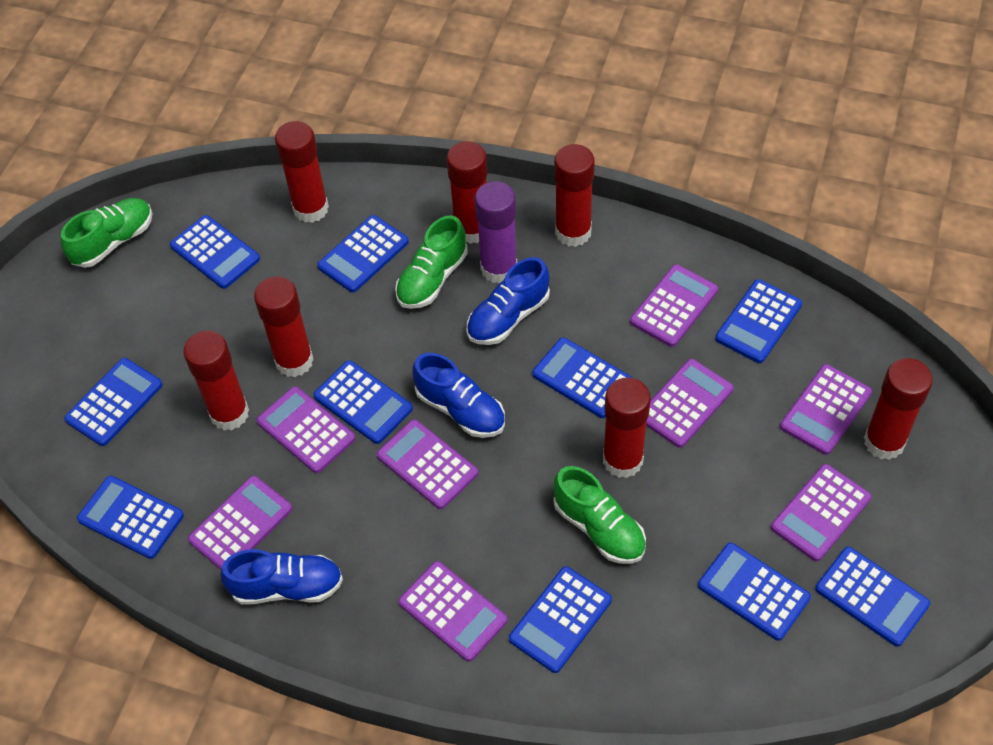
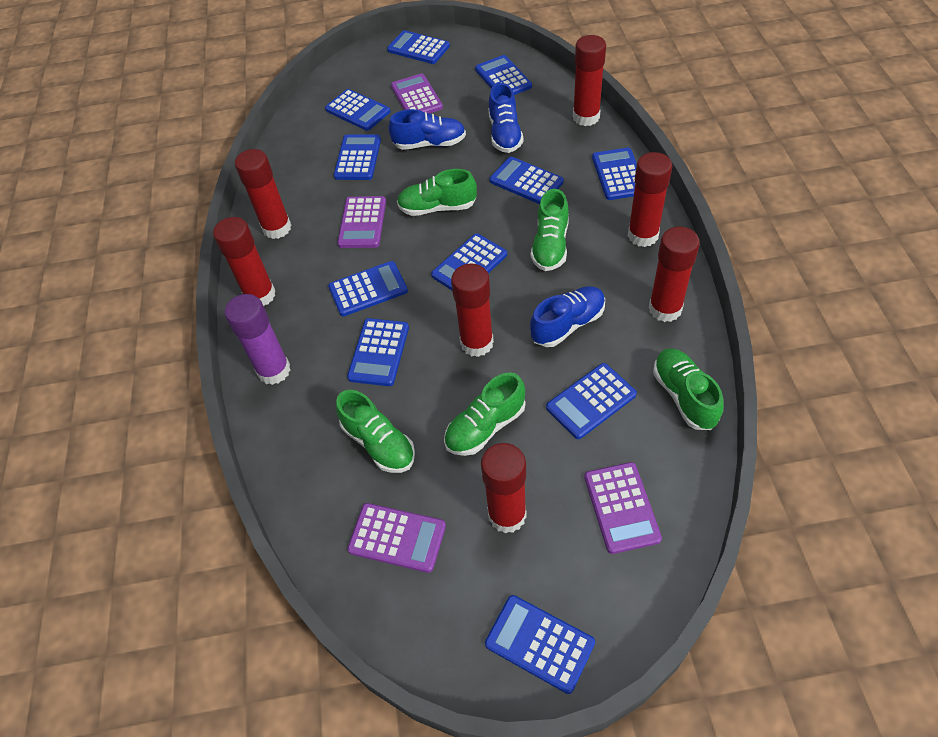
blue calculator: [64,358,163,446] [77,476,184,559] [170,215,260,289] [313,360,413,444] [317,215,409,292] [509,566,612,673] [532,337,633,418] [698,543,811,641] [715,279,802,363] [815,547,930,647] = 10 -> [325,89,391,131] [328,261,408,316] [334,134,381,180] [347,318,409,386] [387,30,450,64] [431,233,507,290] [475,55,532,95] [485,595,595,694] [489,157,564,204] [546,363,637,439] [592,148,637,200] = 11
green shoe: [61,198,153,268] [395,215,468,309] [553,466,646,564] = 3 -> [336,390,415,473] [397,169,477,216] [444,373,525,456] [531,189,569,271] [653,348,724,430] = 5
purple calculator: [188,476,292,570] [257,386,355,473] [377,419,478,509] [398,561,508,662] [630,264,718,347] [646,359,733,448] [771,464,871,561] [780,364,872,455] = 8 -> [337,196,386,248] [347,503,446,573] [391,74,443,114] [584,462,662,554] = 4

